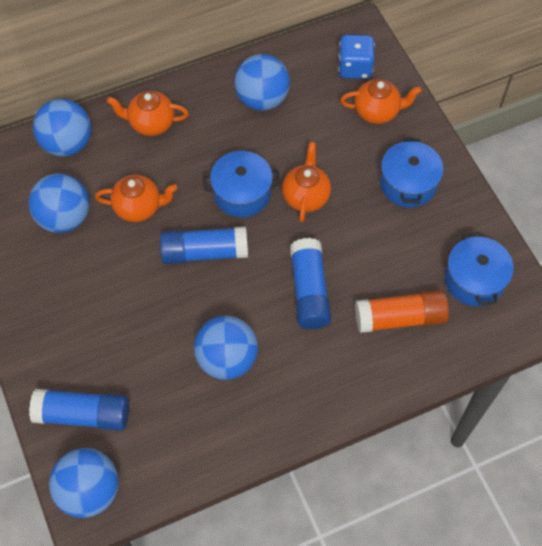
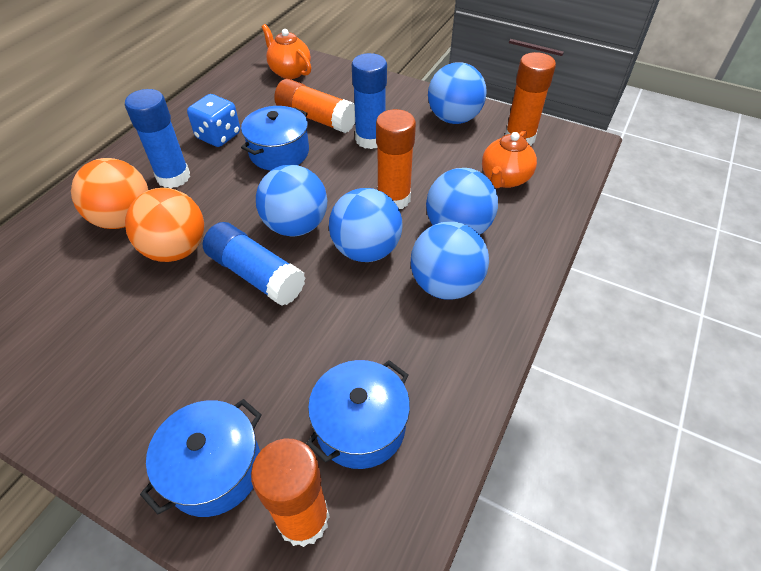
orange ball: none = 0 -> [71,158,148,229] [125,188,204,262] = 2
orange glue stick: [355,290,449,333] = 1 -> [251,438,330,547] [274,79,355,133] [376,109,416,209] [505,52,556,146] = 4
orange teapot: [95,175,177,222] [107,91,189,136] [282,142,331,223] [340,79,422,124] = 4 -> [262,24,311,79] [482,130,537,188] = 2

